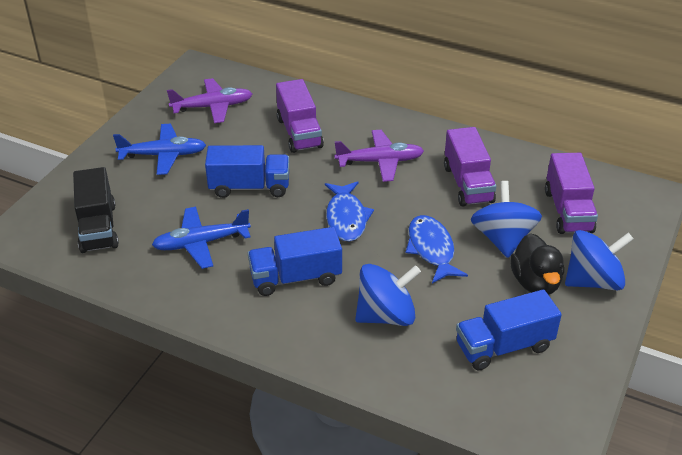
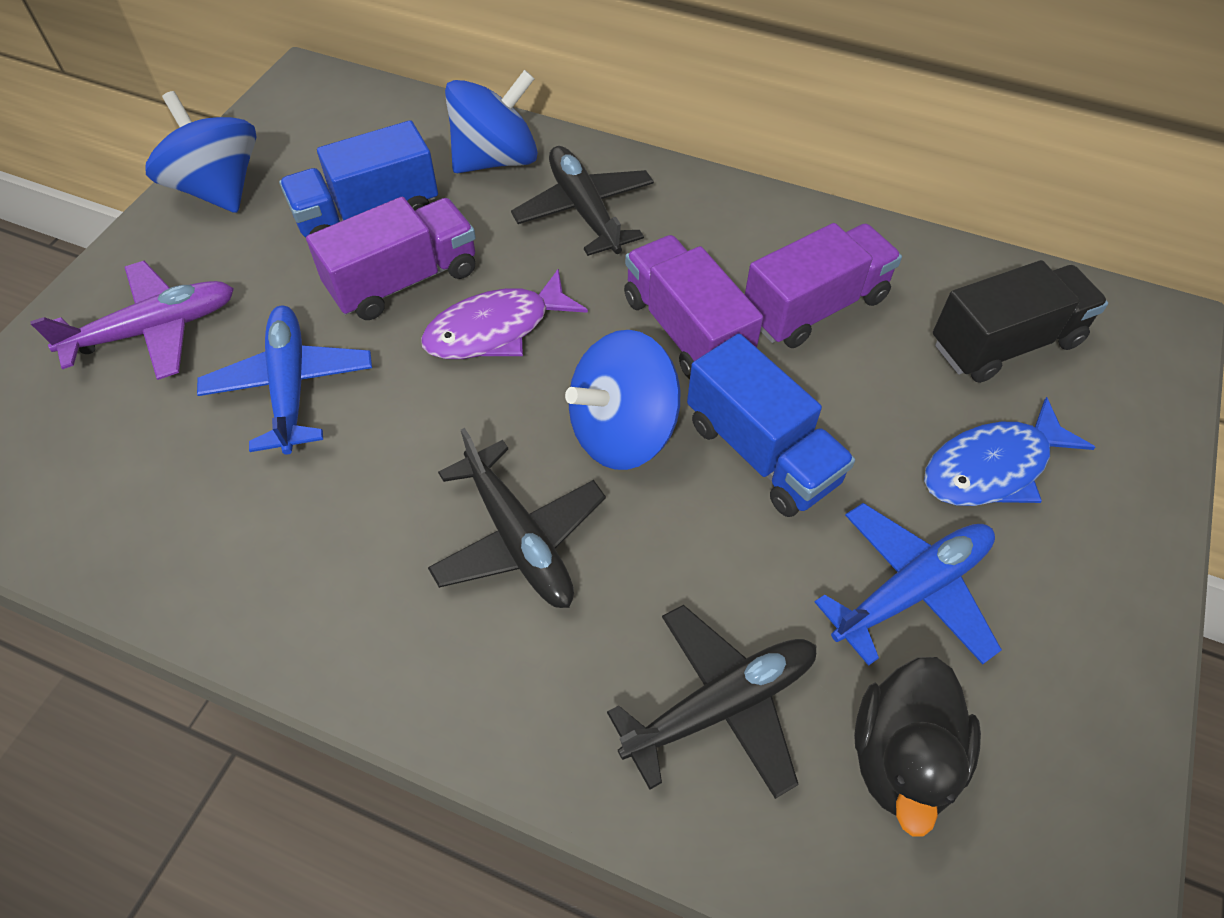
black plane: none = 0 -> [428,428,606,608] [511,146,654,256] [607,605,817,799] = 3
blue fish: [325,181,374,242] [406,215,468,283] = 2 -> [924,397,1096,506] = 1
blue truck: [205,145,289,198] [248,227,342,296] [456,289,562,371] = 3 -> [279,120,438,237] [687,333,855,517] = 2
purple fish: none = 0 -> [421,269,588,359] = 1
purple plane: [167,78,252,123] [334,130,424,182] = 2 -> [30,261,234,380] = 1

